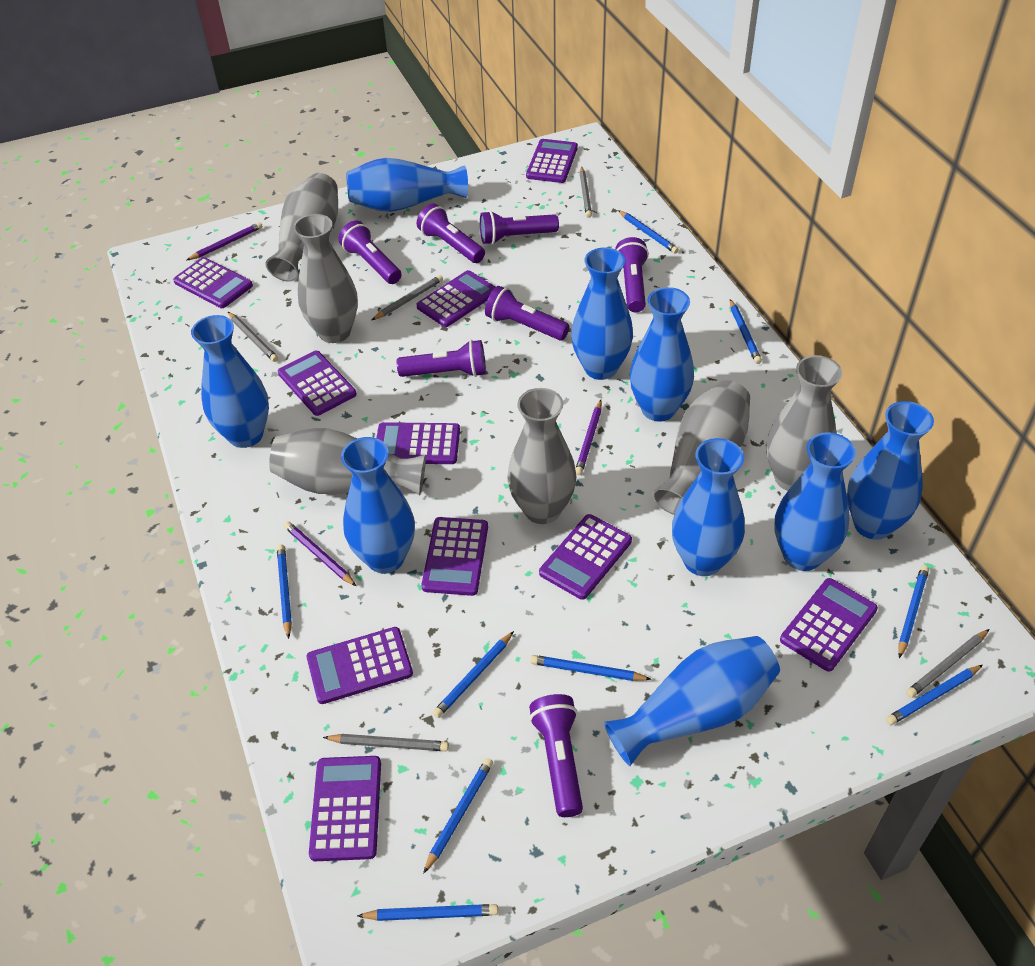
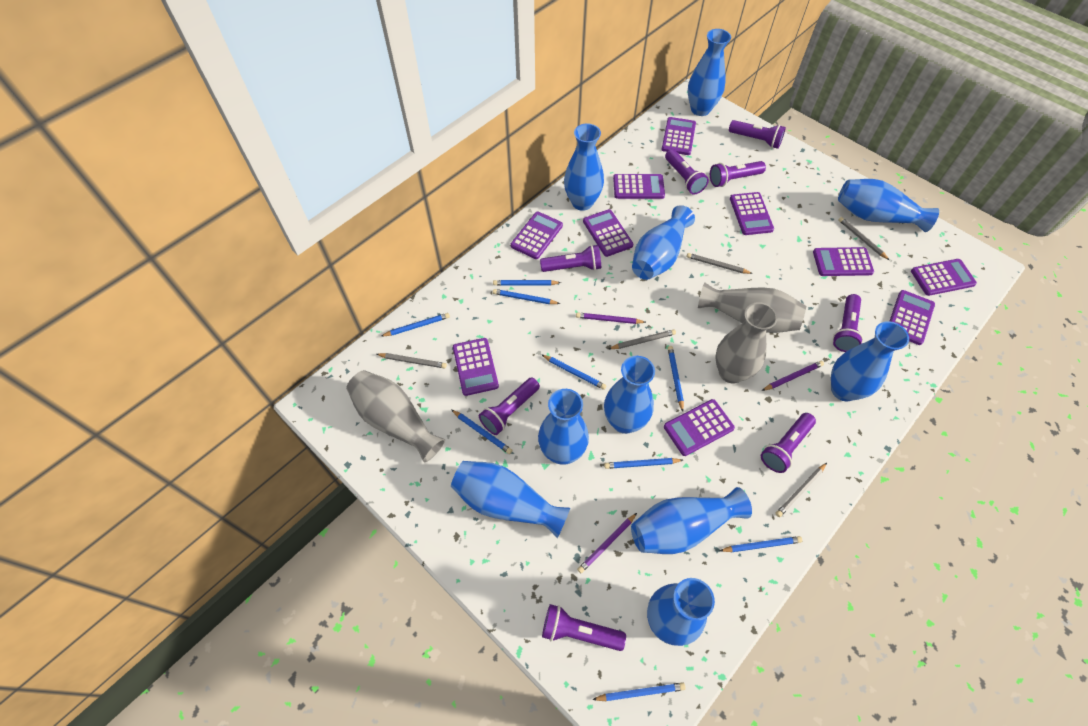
blue vase: [191,315,269,448] [341,437,415,573] [347,158,468,212] [571,247,633,380] [604,636,780,766] [630,287,694,422] [672,438,745,576] [775,432,856,571] [847,401,934,540] = 9 -> [451,461,570,538] [538,389,589,465] [564,123,604,211] [604,356,655,434] [631,487,752,554] [632,205,695,280] [647,578,715,646] [688,29,731,116] [831,321,909,401] [838,179,939,232] = 10
grey vase: [265,173,338,282] [269,428,426,495] [293,214,358,343] [507,388,577,524] [652,380,750,515] [767,355,842,491] = 6 -> [346,370,445,463] [698,282,806,333] [715,302,778,383] = 3
purple flashlight: [338,221,402,284] [397,340,486,377] [417,204,485,263] [480,211,559,245] [485,286,570,341] [529,694,583,817] [615,237,649,312] = 7 -> [479,377,540,435] [540,245,601,272] [542,604,626,651] [665,149,709,195] [710,161,766,187] [729,120,786,149] [761,413,816,473] [833,294,863,352] = 8

